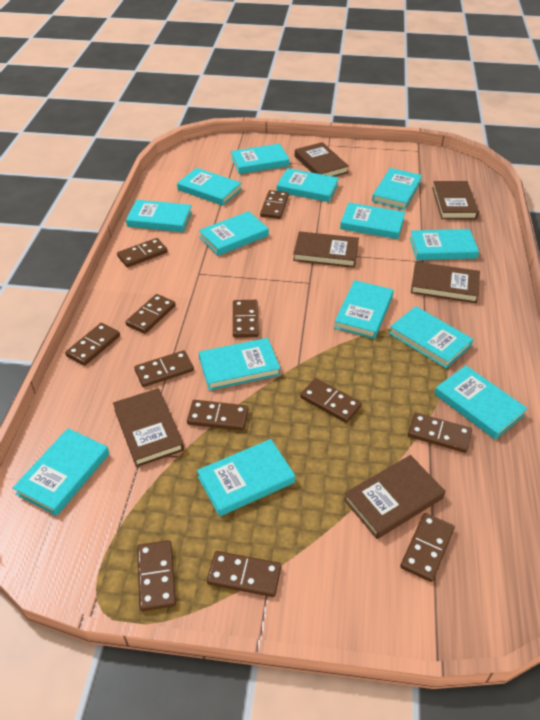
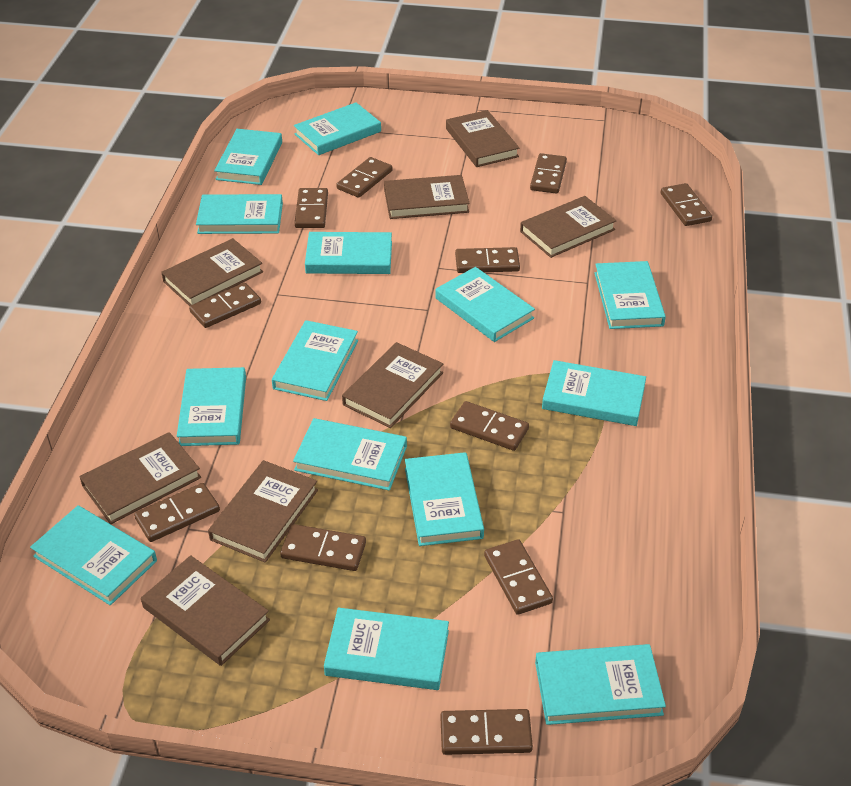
brown book: [113,388,184,467] [293,231,359,268] [295,142,349,177] [344,455,445,539] [411,262,480,303] [432,181,479,219] = 6 -> [79,432,201,524] [141,555,270,666] [161,238,263,306] [208,460,318,563] [342,342,443,428] [384,175,470,219] [446,110,519,167] [520,196,616,258] = 8
brown domino: [65,323,120,366] [117,238,168,267] [126,294,176,334] [134,350,194,387] [137,540,176,611] [187,400,248,431] [207,551,281,597] [233,300,259,338] [260,190,289,219] [300,378,362,423] [400,513,455,582] [408,413,472,453] = 12 -> [134,483,220,542] [189,283,261,328] [280,524,366,571] [295,188,328,228] [336,157,392,198] [440,709,533,755] [450,401,529,451] [455,247,520,273] [484,539,553,615] [530,153,567,194] [661,183,712,226] = 11

